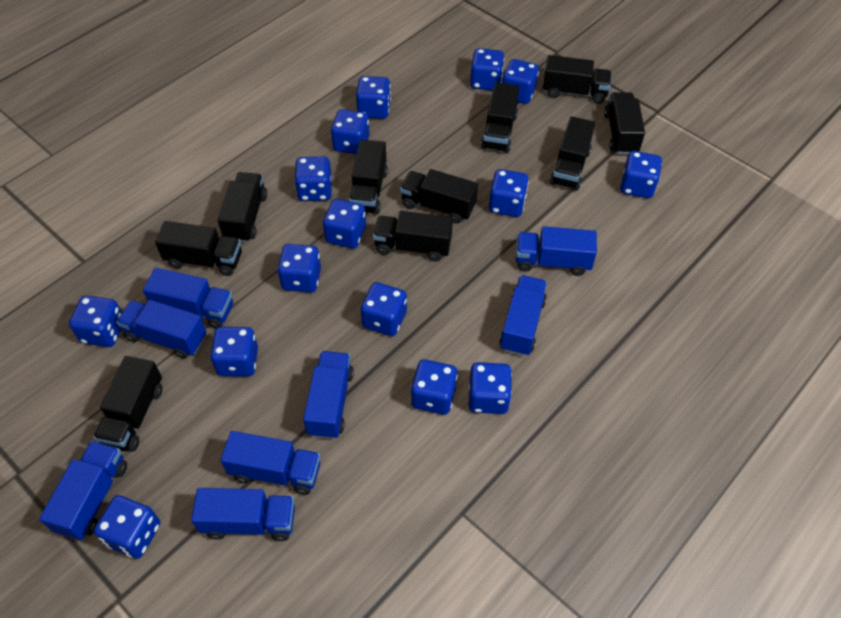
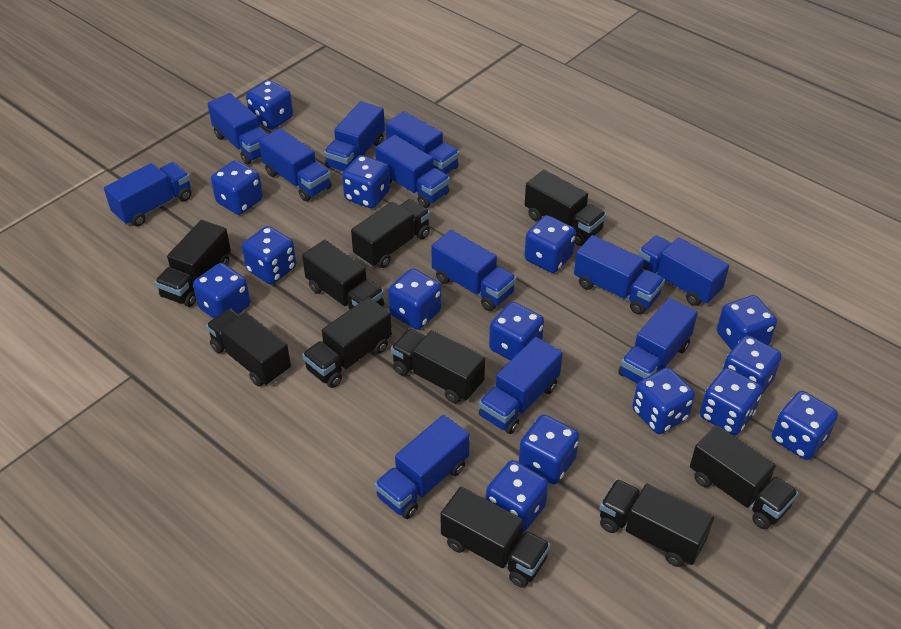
blue truck: [39,441,127,540] [116,300,206,359] [143,268,233,329] [191,488,295,541] [220,431,320,495] [303,351,354,439] [499,275,547,356] [516,226,597,276] = 8 -> [104,162,191,226] [208,93,268,165] [259,128,332,201] [324,101,385,172] [374,415,470,519] [375,135,450,208] [386,111,460,175] [431,230,516,311] [479,337,563,434] [574,235,665,315] [618,298,698,384] [638,235,729,306] = 12

